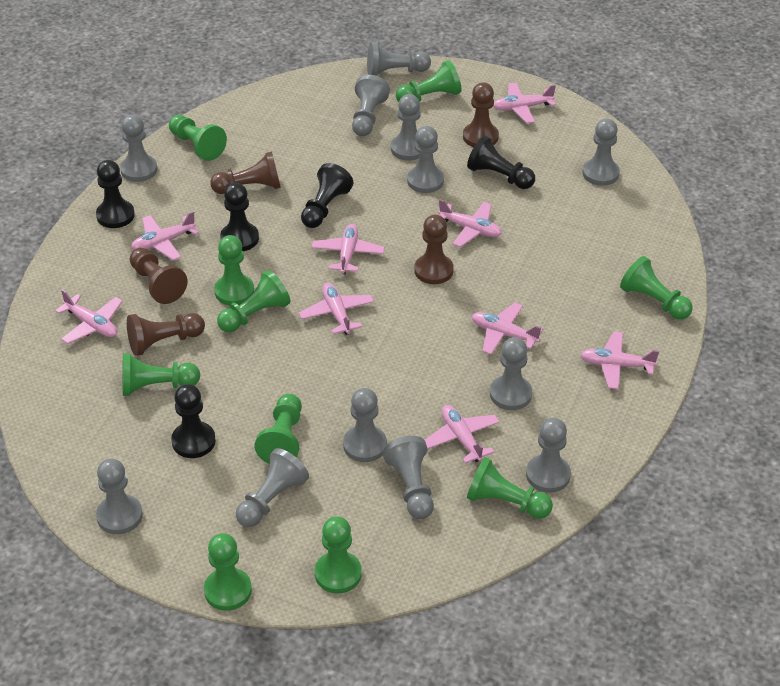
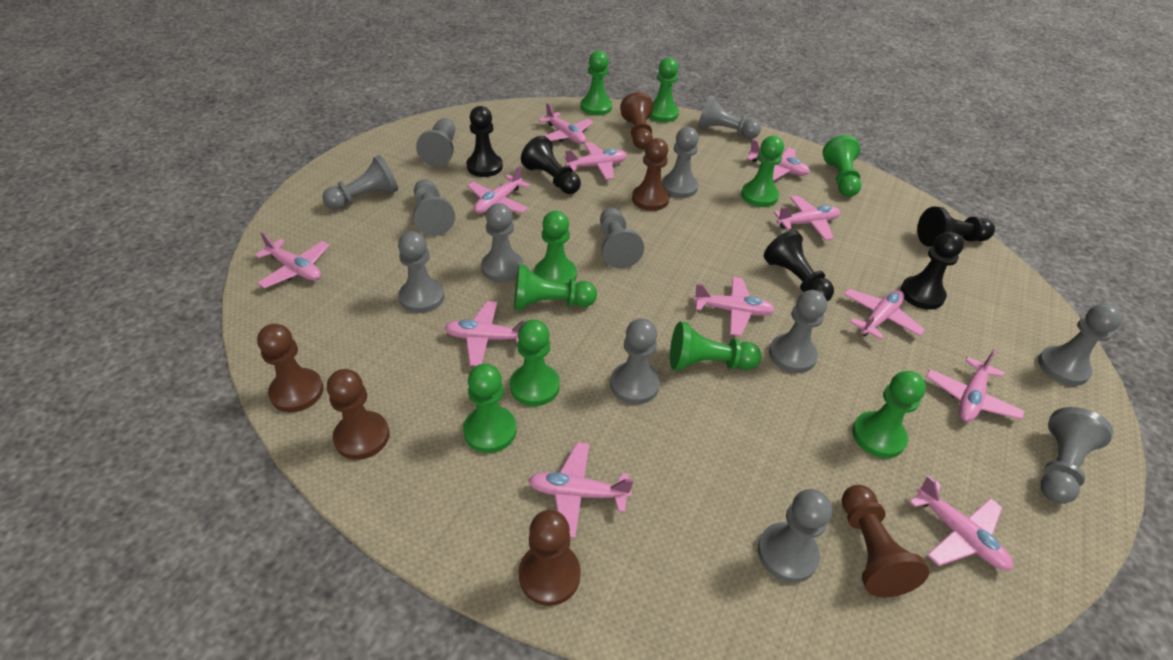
brown pawn: [127,313,205,356] [130,248,188,304] [210,151,281,194] [414,214,454,284] [463,82,499,147] = 5 -> [257,324,323,412] [327,369,389,460] [519,510,581,606] [620,92,653,149] [632,138,670,211] [842,485,929,597] = 6
grey pawn: [96,459,143,534] [120,115,157,182] [236,448,309,527] [343,388,387,462] [352,75,390,136] [367,42,431,76] [383,436,434,519] [391,94,421,160] [407,126,444,193] [490,337,532,410] [526,418,571,493] [582,119,620,186] = 12 -> [323,155,398,210] [398,231,445,313] [413,179,455,236] [416,118,455,167] [481,203,524,282] [600,208,644,269] [610,318,660,404] [662,127,699,198] [698,95,761,139] [758,489,832,583] [769,290,827,373] [1038,303,1123,386] [1041,407,1113,504] = 13
pink plane: [55,289,123,344] [131,211,199,260] [299,282,374,335] [311,224,385,274] [425,405,500,463] [438,199,502,247] [472,303,543,354] [493,82,556,123] [581,331,659,389] = 9 -> [255,232,330,288] [444,301,528,366] [467,166,530,214] [528,442,633,538] [538,103,593,144] [564,142,627,180] [693,277,775,336] [747,139,810,181] [774,196,840,240] [844,289,925,340] [909,475,1013,570] [926,350,1025,422] = 12

